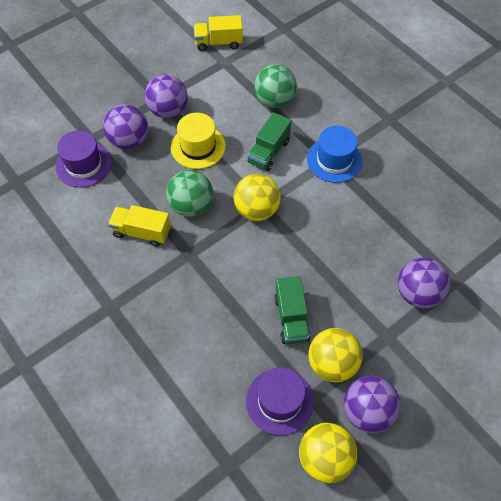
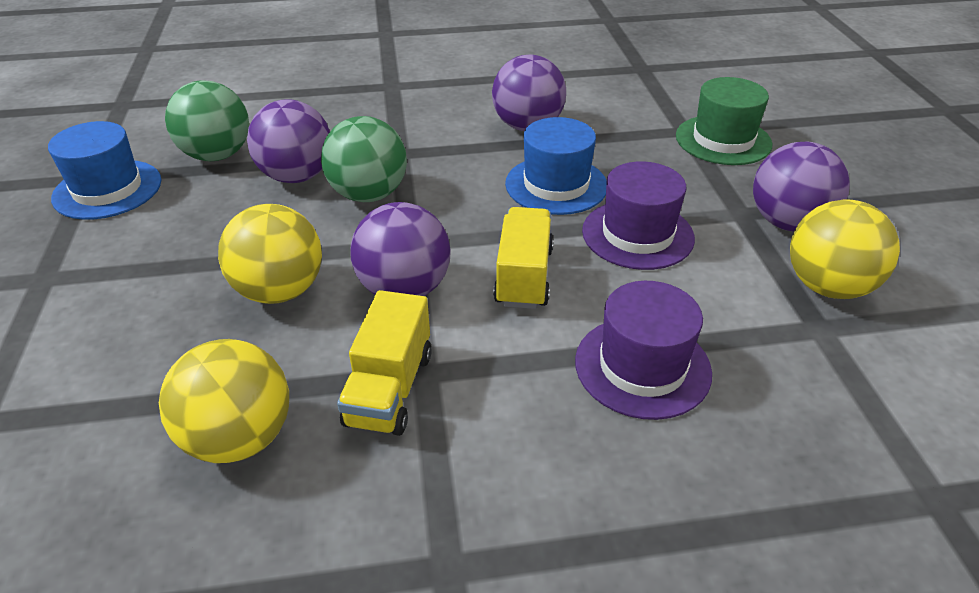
blue hat: [307,126,363,183] = 1 -> [48,121,161,220] [505,117,607,215] = 2
green hat: none = 0 -> [676,77,772,165] = 1
green truck: [248,112,291,171] [274,276,310,344] = 2 -> none = 0
yellow hat: [171,113,226,169] = 1 -> none = 0

